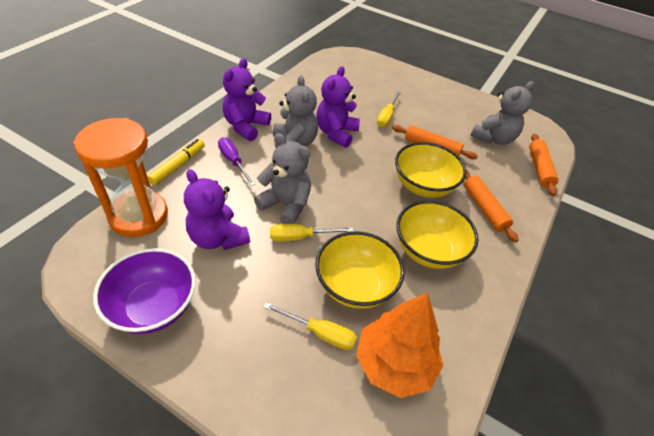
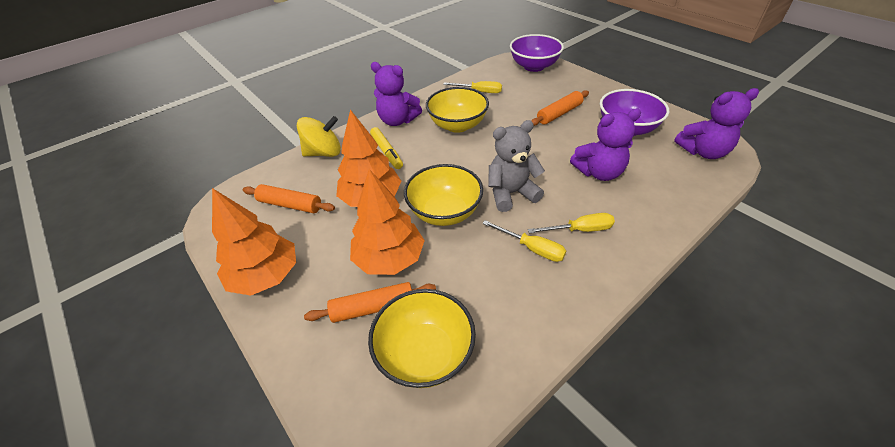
grey teddy bear: [254,133,311,224] [273,76,318,148] [471,81,534,145] = 3 -> [488,120,545,212] = 1
orange hourglass: [73,118,168,237] = 1 -> none = 0
orange tree: [356,293,443,398] = 1 -> [212,188,296,295] [336,110,401,207] [350,169,425,275] = 3
purple bowl: [93,248,196,334] = 1 -> [510,34,564,72] [600,89,669,136] = 2
purple screwdriver: [218,137,255,186] = 1 -> none = 0
yellow spinning top: none = 0 -> [297,116,341,157] = 1

